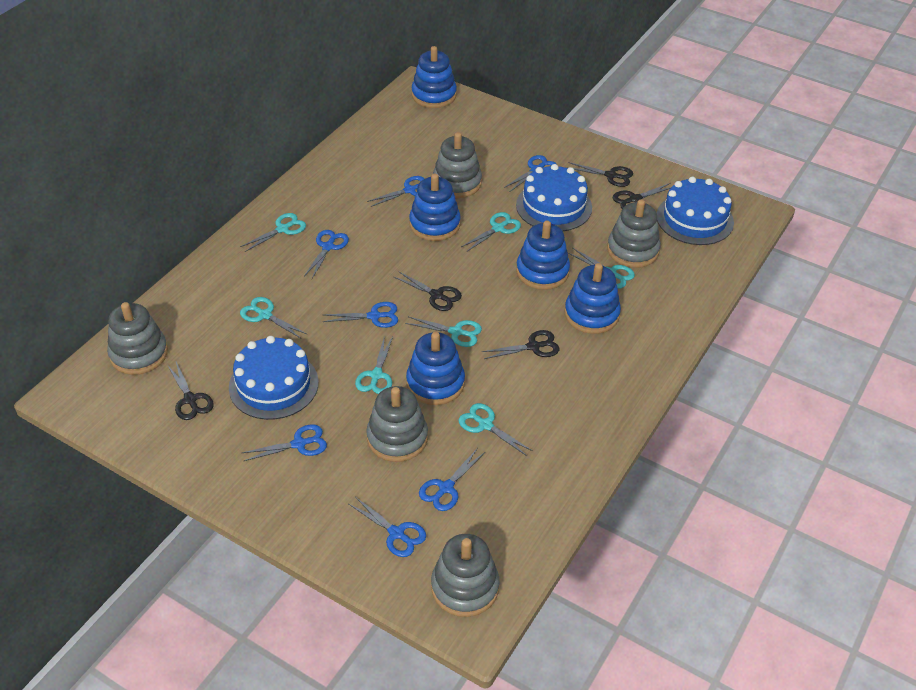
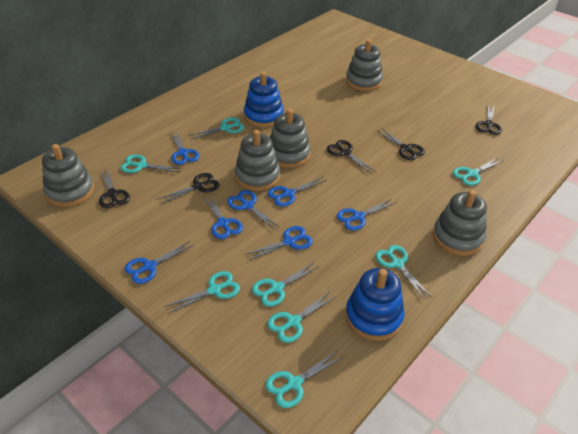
blue cake: [229,336,319,420] [516,164,592,231] [657,177,734,245] = 3 -> none = 0
blue stacking toy: [406,332,465,405] [409,174,461,241] [412,46,457,108] [516,221,570,290] [564,263,621,334] = 5 -> [244,72,284,127] [345,268,405,341] = 2
turquoise scissors: [240,213,306,252] [240,297,307,338] [355,335,393,394] [405,316,482,347] [458,403,533,456] [461,212,521,252] [568,248,635,289] = 7 -> [120,155,182,173] [164,271,240,314] [188,117,244,140] [252,262,320,307] [265,350,343,408] [267,292,336,343] [375,245,431,300] [453,158,502,186] = 8

